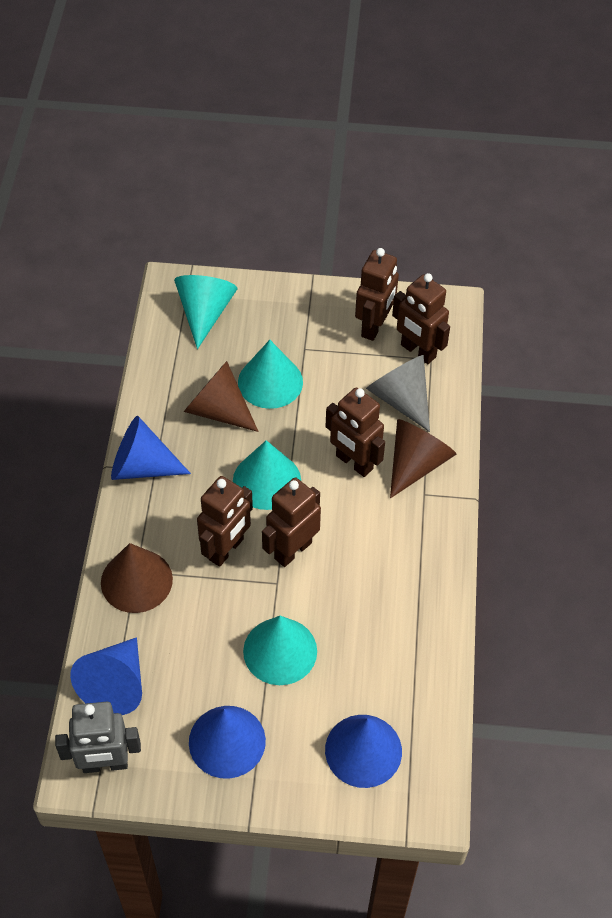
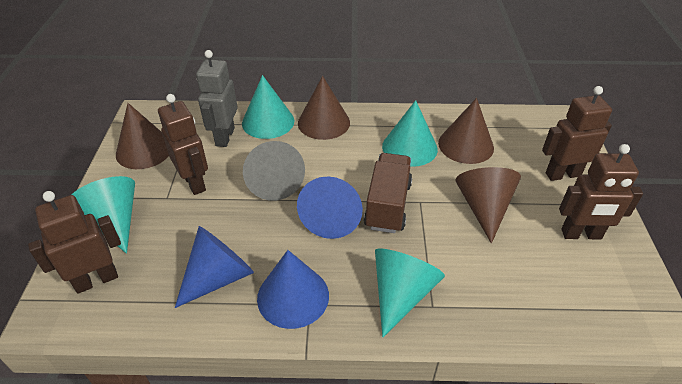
blue cone: [70,637,142,715] [111,416,191,480] [189,706,266,779] [325,715,402,788] = 4 -> [175,226,254,308] [257,250,329,329] [297,176,363,239] = 3
brown cone: [101,543,173,613] [183,361,259,432] [390,419,456,499] = 3 -> [116,103,169,169] [298,76,350,140] [438,98,494,164] [455,167,521,244] = 4
brown robot: [197,476,253,567] [262,477,321,567] [325,387,385,477] [355,248,399,341] [392,273,450,364] = 5 -> [28,191,121,293] [158,94,208,195] [542,86,612,181] [559,144,643,239] = 4
brown truck: none = 0 -> [364,153,412,233] = 1

